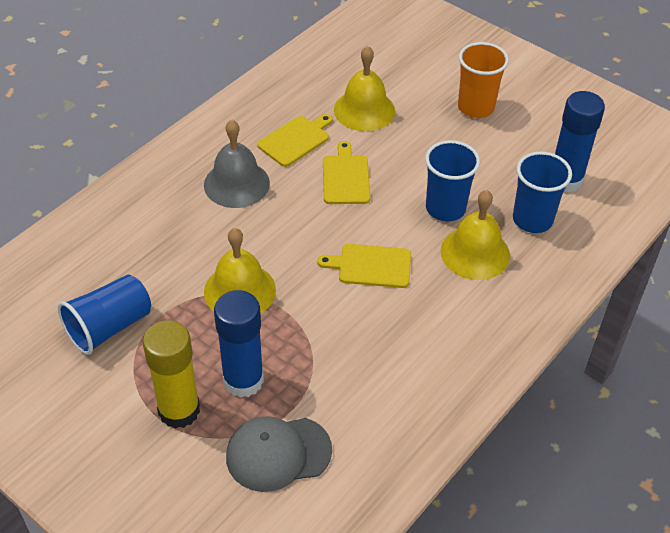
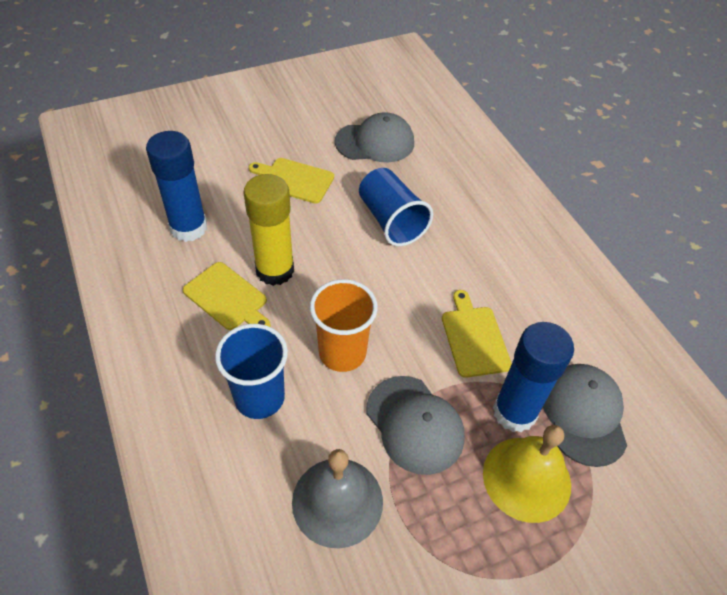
blue cup: [58,275,151,355] [425,140,480,221] [513,152,572,233] = 3 -> [215,324,288,419] [359,168,433,246] = 2
grey cap: [226,416,332,492] = 1 -> [335,112,414,162] [366,376,465,475] [543,364,627,467] = 3
yellow bell: [204,228,276,314] [334,46,395,131] [441,190,510,280] = 3 -> [483,425,571,523] = 1

